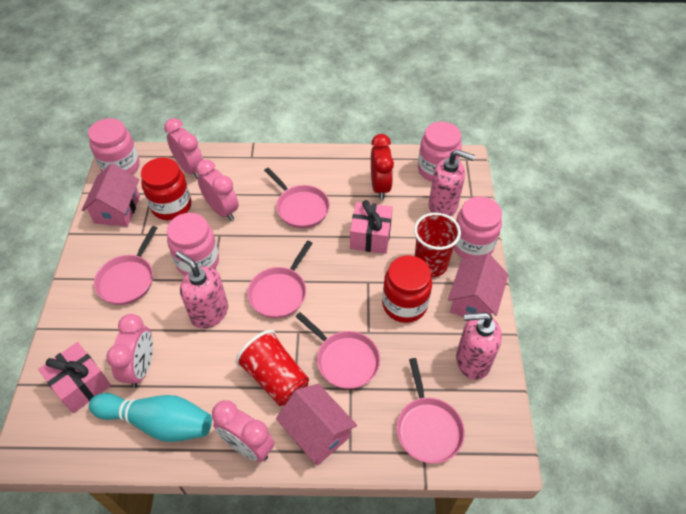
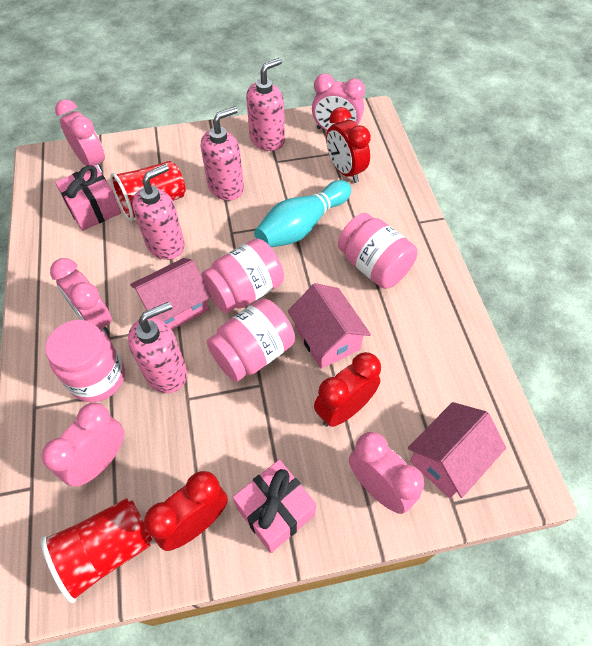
pink clock: [106,314,153,388] [164,118,203,179] [196,160,239,221] [212,400,274,462] = 4 -> [41,403,124,487] [50,258,112,335] [55,99,105,173] [312,74,365,131] [349,432,424,514] = 5
pink pan: [94,226,157,305] [247,240,313,318] [264,167,330,228] [295,312,380,389] [397,358,465,464] = 5 -> none = 0
pink soap dispenser: [176,251,228,329] [429,150,475,217] [456,312,502,380] = 3 -> [128,302,187,393] [132,164,185,260] [201,106,244,201] [246,58,285,151] = 4
red clock: [371,134,394,200] = 1 -> [144,471,228,551] [314,352,381,427] [326,107,371,183] = 3
red jar: [141,158,191,220] [382,255,432,323] = 2 -> none = 0

